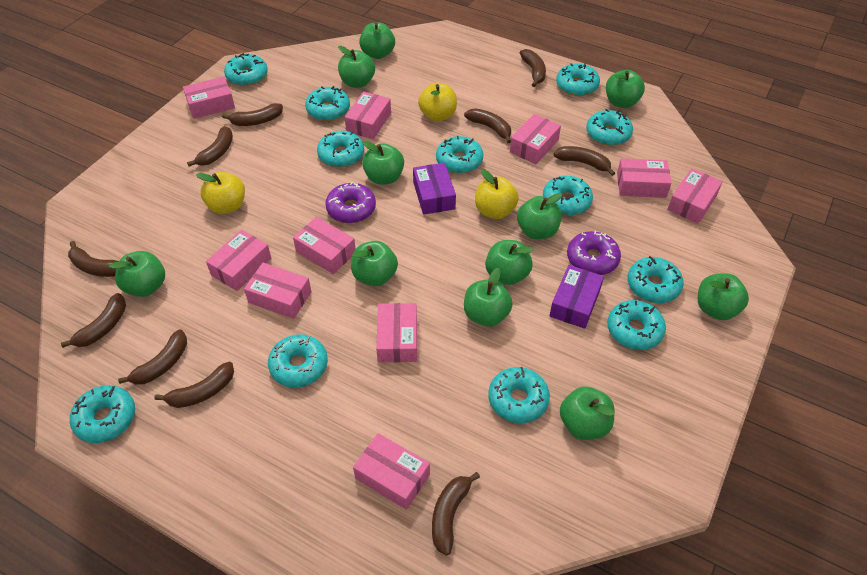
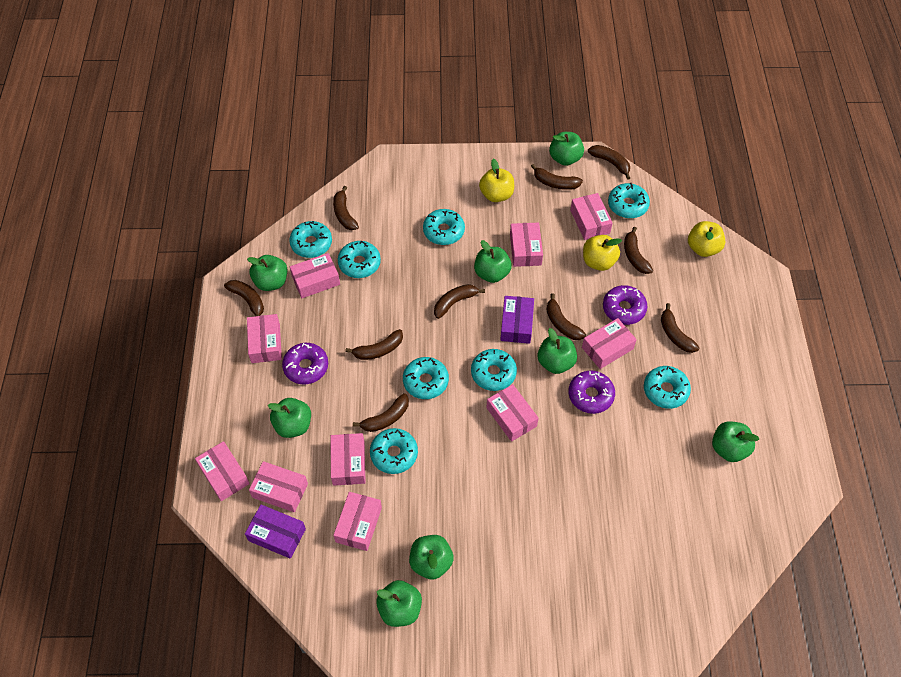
green apple: [109,251,165,297] [338,46,375,88] [351,241,398,286] [359,22,395,59] [362,141,404,184] [464,268,513,327] [485,240,533,285] [517,193,562,239] [560,387,615,440] [606,70,645,108] [698,274,749,320] = 11 -> [247,255,287,291] [268,398,311,438] [376,580,422,627] [409,535,454,579] [474,240,512,283] [538,328,577,374] [549,132,584,166] [712,421,759,462] = 8
purple donut: [325,182,376,223] [567,231,621,275] = 2 -> [282,343,328,384] [568,370,615,414] [603,285,648,325] = 3
turquoise donut: [70,385,135,443] [224,53,268,86] [268,334,328,388] [305,86,350,121] [317,131,364,167] [436,136,483,174] [488,367,550,423] [543,176,593,215] [556,63,600,96] [586,109,633,146] [607,300,666,350] [628,256,684,303] = 12 -> [289,221,332,258] [338,241,381,278] [370,428,418,474] [403,357,449,399] [423,209,465,245] [471,349,517,391] [608,183,650,218] [644,366,691,409] = 8

